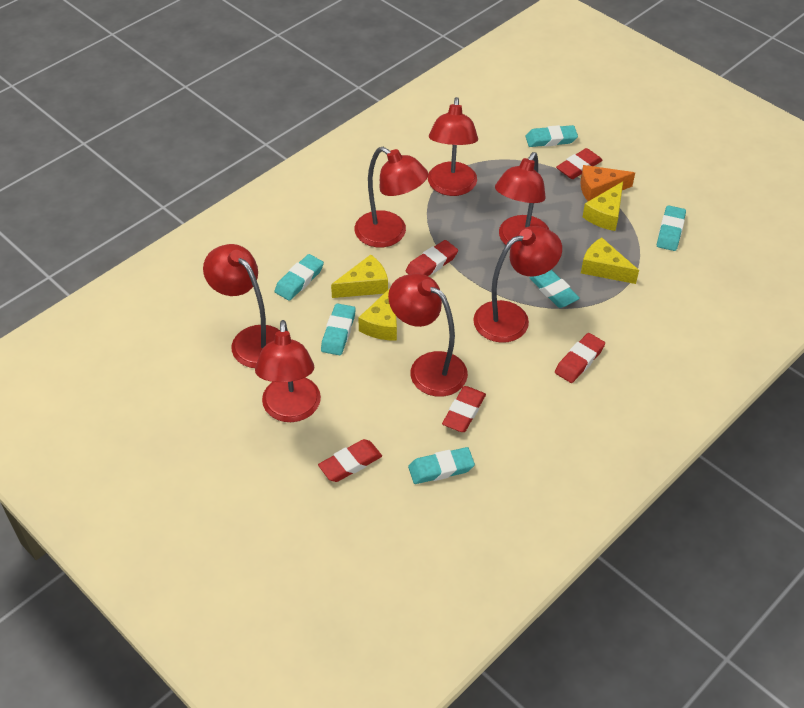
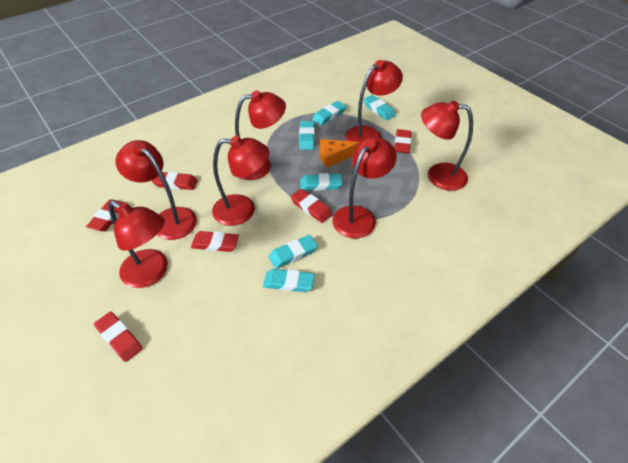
red eraser: [318,439,382,482] [406,240,458,276] [442,386,486,432] [555,333,605,383] [556,148,603,179] = 5 -> [86,199,124,231] [94,312,143,362] [152,172,198,190] [191,231,239,252] [291,189,332,223] [395,129,411,153] = 6
yellow cheese: [331,255,388,298] [358,288,397,341] [581,237,639,284] [583,181,623,231] = 4 -> none = 0

